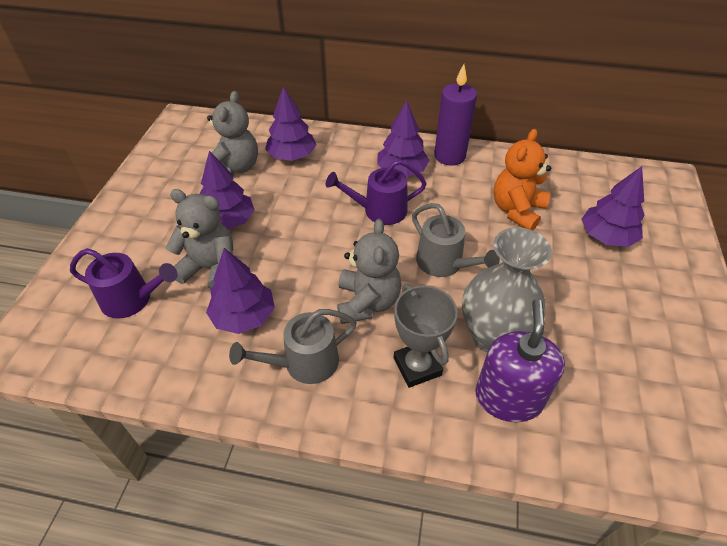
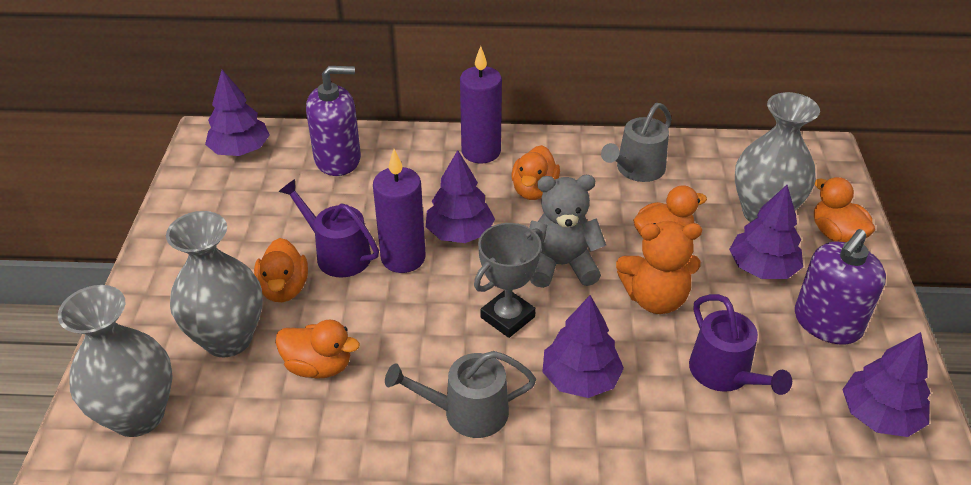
grey teddy bear: [165,189,233,289] [205,91,258,177] [337,219,401,324] = 3 -> [529,175,606,288] = 1
grey vase: [462,227,552,352] = 1 -> [58,285,173,437] [166,211,263,357] [735,92,820,222] = 3
orange duck: none = 0 -> [254,238,308,302] [275,319,360,379] [512,145,560,200] [633,185,707,236] [814,177,875,242] = 5
purple candle: [434,64,477,165] = 1 -> [373,149,426,273] [460,46,502,163] = 2
purple soap dispenser: [475,299,565,422] = 1 -> [306,66,361,176] [795,229,886,345] = 2

